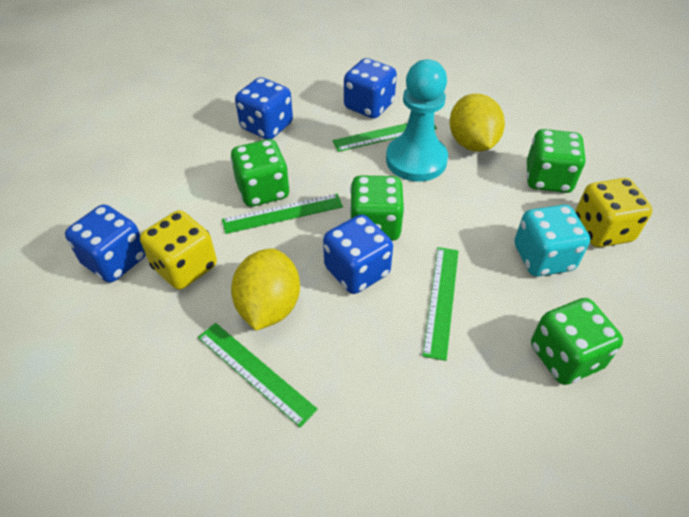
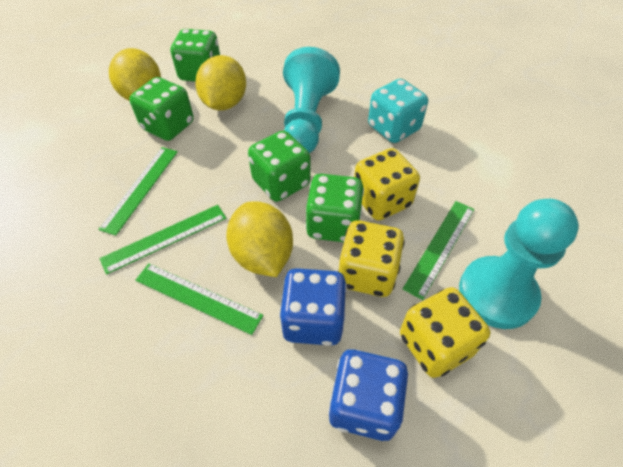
blue dice: [65,204,146,283] [235,77,293,139] [323,214,393,294] [344,58,397,119] = 4 -> [279,268,347,346] [328,350,408,441] = 2
turquoise pawn: [386,60,448,182] = 1 -> [283,47,340,153] [459,199,579,329] = 2
yellow dice: [140,210,217,290] [575,178,653,247] = 2 -> [338,220,405,297] [354,148,420,221] [400,287,490,378] = 3
yellow lemon: [231,249,300,331] [450,94,505,152] = 2 -> [109,48,161,101] [195,55,246,110] [226,202,293,277] = 3

